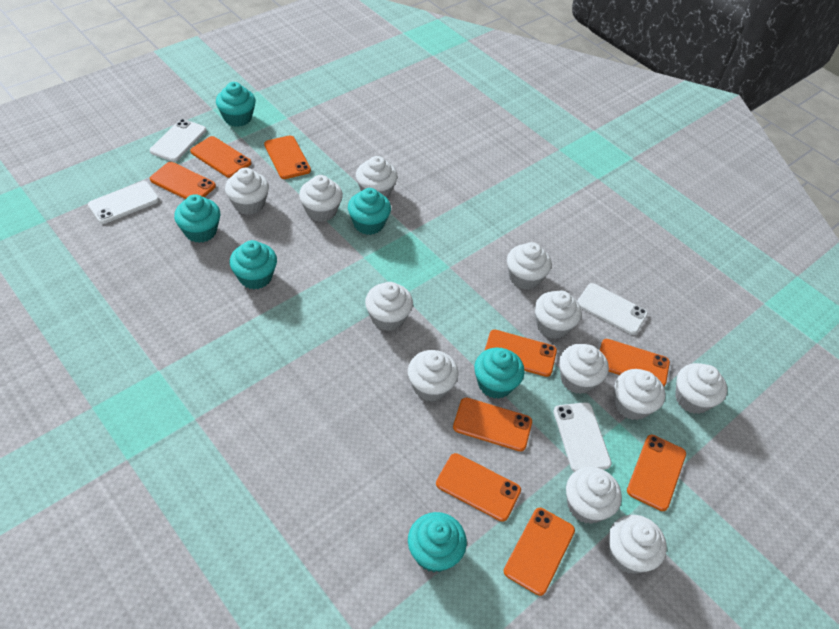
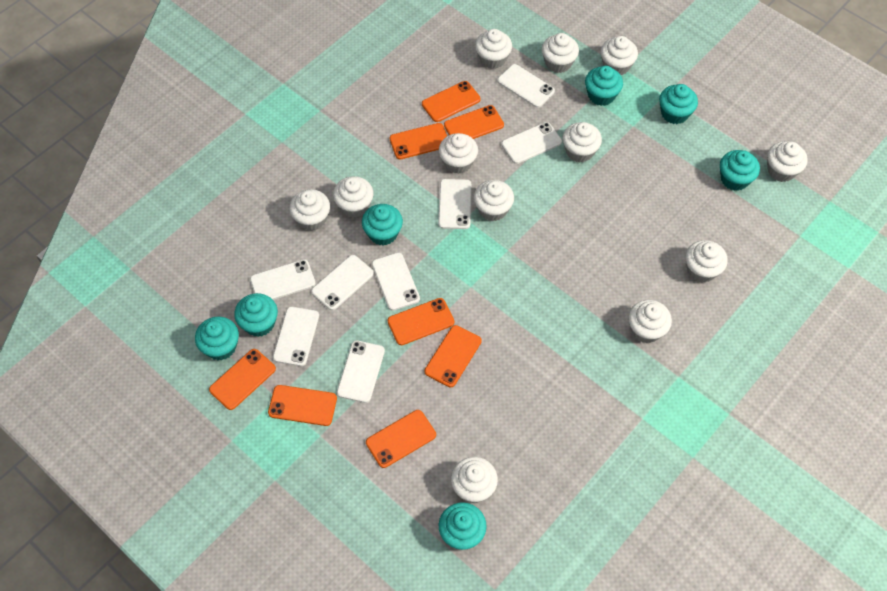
orange phone: [150,162,216,199] [190,136,251,178] [264,136,311,179] [436,453,521,522] [453,398,532,451] [485,329,557,377] [504,508,575,596] [600,339,670,386] [627,435,686,511] = 9 -> [209,349,276,410] [268,385,337,426] [366,410,436,468] [387,298,454,345] [389,123,447,159] [422,81,481,122] [425,325,482,387] [444,105,504,139] = 8
turquoise cupcake: [174,194,220,243] [216,82,256,127] [230,240,277,289] [348,188,391,235] [408,512,467,572] [474,348,525,399] = 6 -> [195,317,239,360] [234,293,278,337] [362,204,403,246] [439,502,487,550] [585,66,623,106] [659,84,698,124] [720,150,760,191] = 7
white phone: [88,181,159,224] [150,119,206,162] [553,402,612,472] [577,283,648,335] = 4 -> [250,259,316,300] [273,307,319,366] [311,255,374,310] [337,340,385,403] [372,253,420,311] [438,179,471,229] [497,64,555,108] [501,122,562,164] = 8

